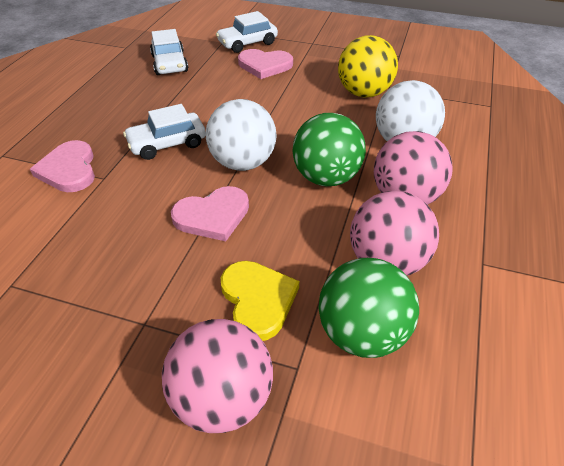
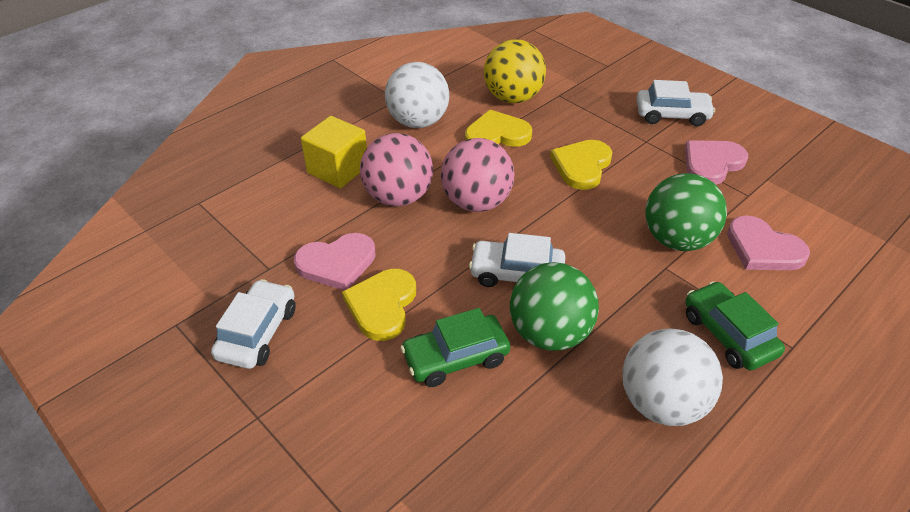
green car: none = 0 -> [400,308,510,387] [685,281,785,370] = 2
pink ball: [162,319,273,433] [350,191,439,276] [374,131,453,205] = 3 -> [360,133,433,207] [441,138,514,212] = 2
yellow cube: none = 0 -> [301,116,367,188] = 1
yellow heart: [221,261,299,341] = 1 -> [342,269,416,341] [465,110,532,147] [550,140,612,190] = 3

